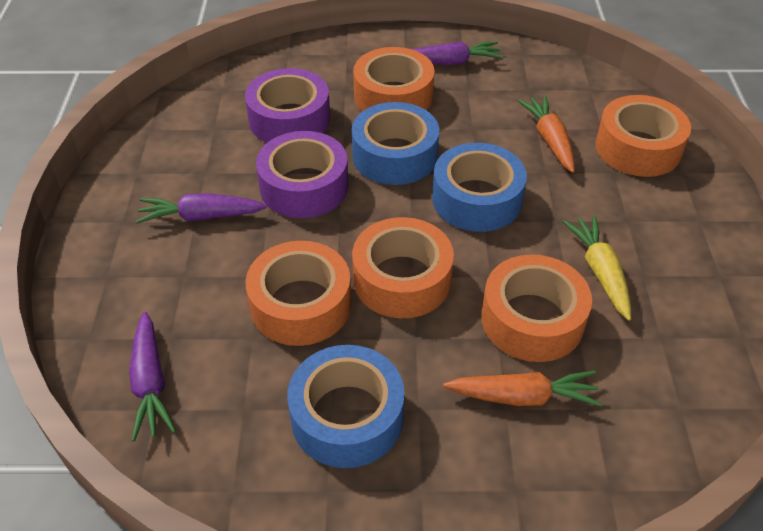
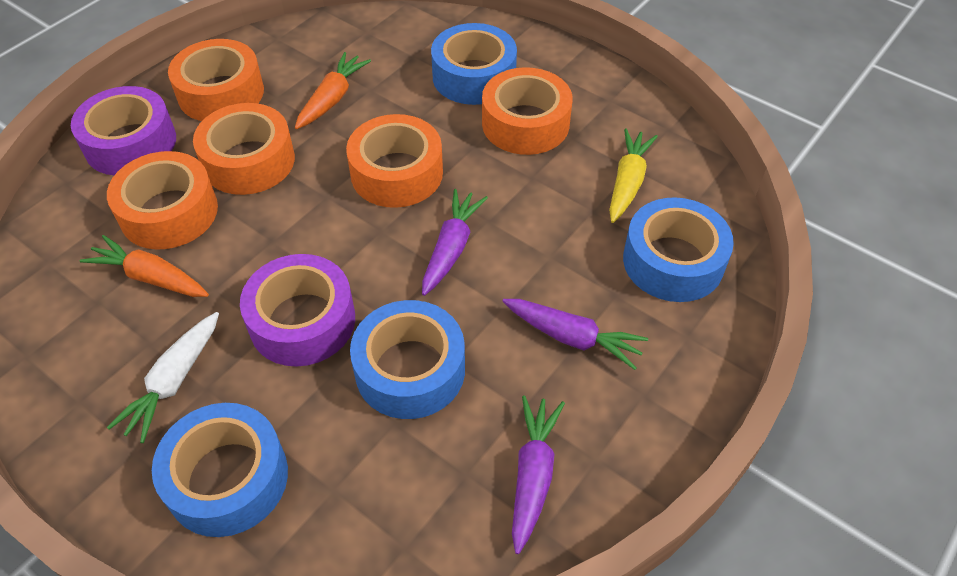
blue tape: [287,345,405,468] [352,102,439,185] [432,143,527,232] = 3 -> [152,403,288,537] [350,300,465,419] [431,23,517,105] [623,197,734,302] = 4
white carrot: none = 0 -> [107,312,219,443] = 1

